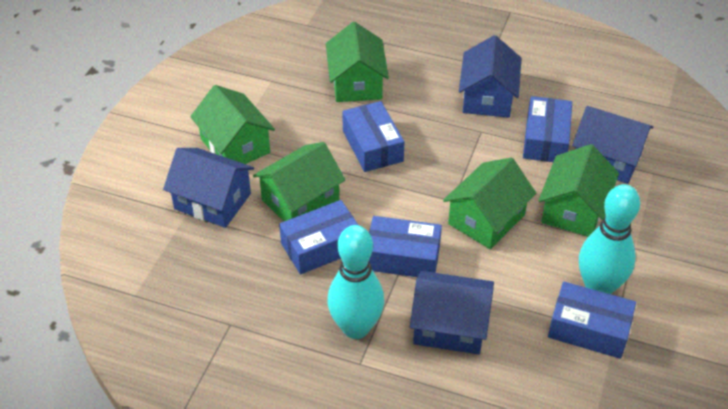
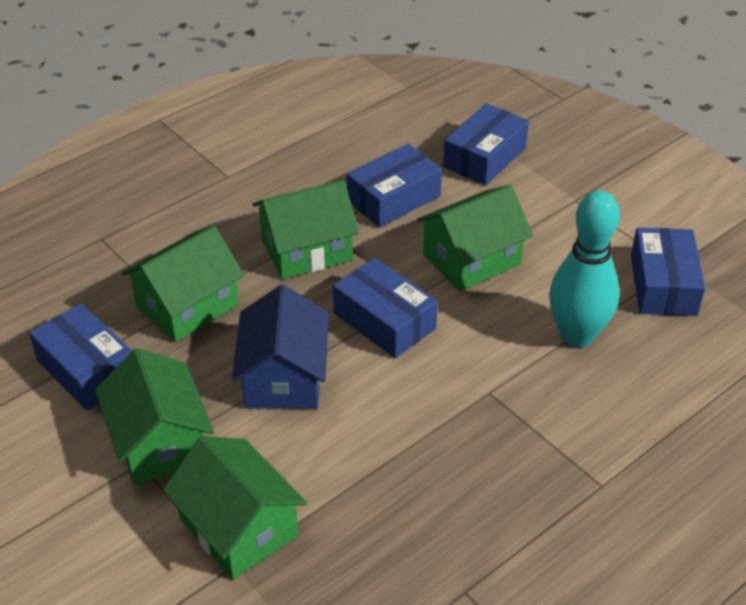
blue house: [163,148,254,228] [410,271,494,355] [459,35,522,118] [572,106,653,184] = 4 -> [232,284,329,409] = 1
turquoise bowling pin: [327,225,384,339] [579,184,640,294] = 2 -> [549,191,620,347] = 1

